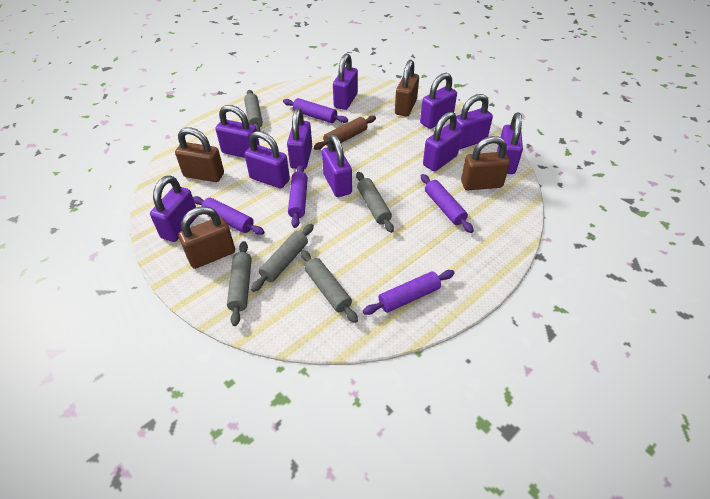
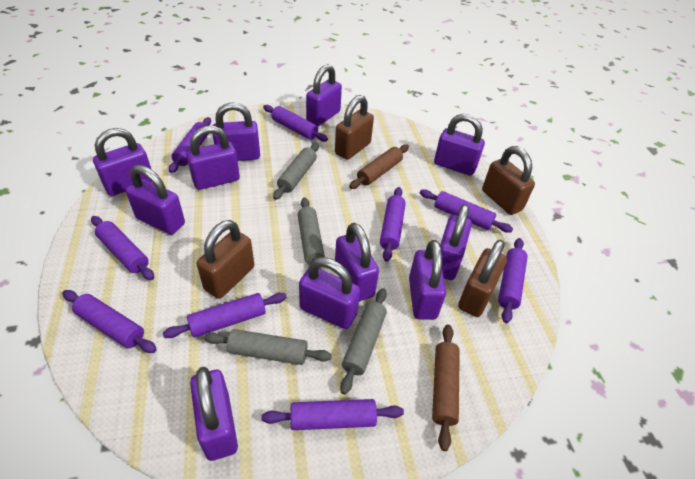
brown rolling pin: [314,116,376,150] = 1 -> [349,144,409,189] [432,325,460,451] = 2
grey rolling pin: [227,241,252,326] [244,90,263,131] [251,224,314,292] [301,250,358,323] [356,172,394,233] = 5 -> [204,329,332,365] [273,143,319,200] [298,197,325,270] [340,288,387,394] = 4
purple padlock: [150,175,197,242] [216,105,260,158] [244,131,290,188] [287,108,312,169] [322,134,352,197] [333,54,358,110] [420,73,457,129] [423,112,462,171] [456,94,493,149] [497,113,523,174] = 10 -> [93,128,151,196] [126,165,185,235] [186,126,240,190] [190,367,238,461] [212,102,260,161] [299,257,360,329] [306,64,342,126] [335,223,379,302] [409,240,446,320] [434,114,485,176] [440,204,472,280] = 11
purple rolling pin: [193,196,264,235] [283,98,348,123] [288,164,308,228] [363,270,455,315] [421,174,474,233] = 5 -> [62,290,157,353] [91,216,154,280] [163,293,287,338] [169,117,211,173] [262,399,404,430] [263,105,328,142] [380,187,406,262] [420,189,513,233] [498,238,528,323] = 9

